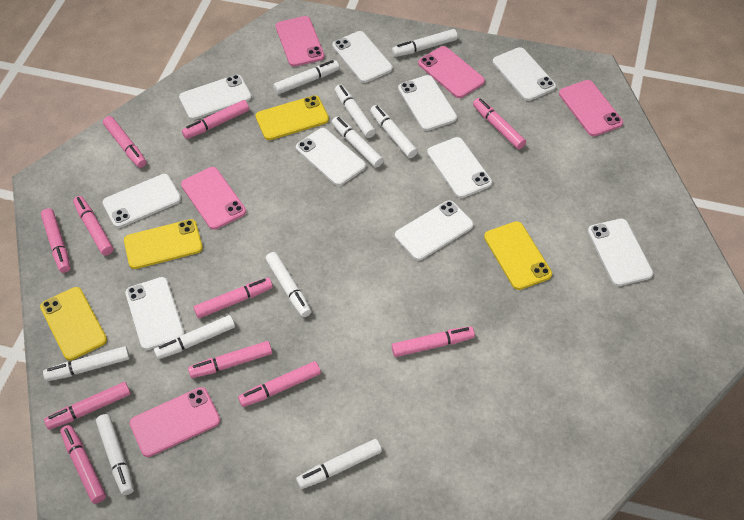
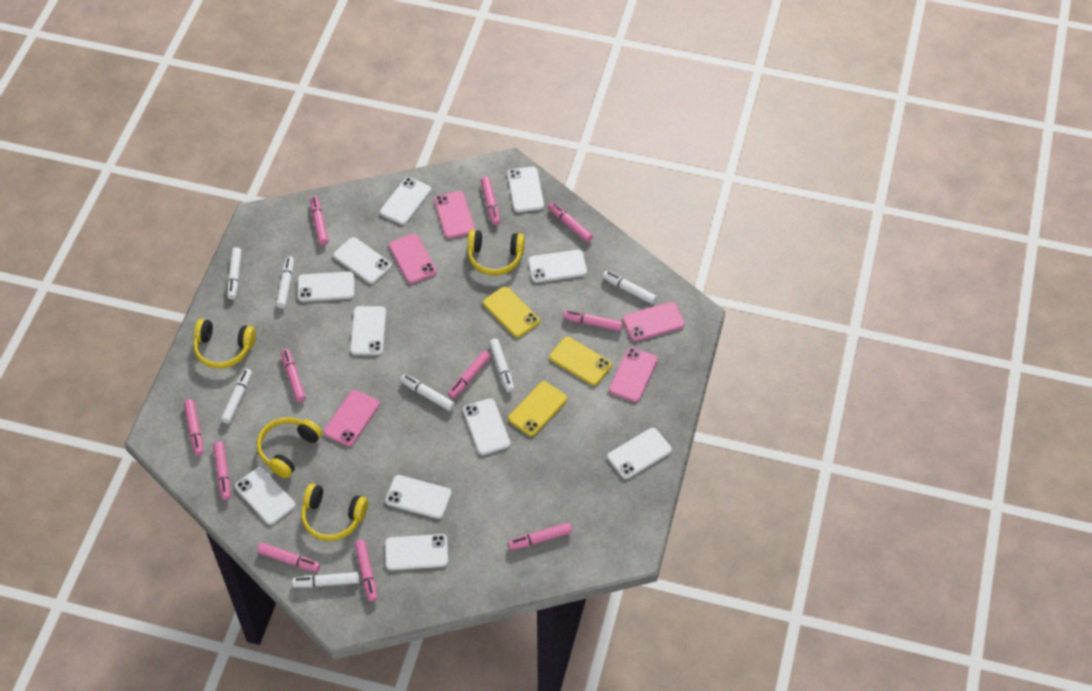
white marker: [43,346,130,381] [96,414,134,495] [154,315,235,359] [266,252,311,317] [273,60,339,94] [296,439,382,489] [332,116,384,168] [335,84,376,138] [370,105,418,158] [392,29,458,57] = 10 -> [221,369,252,424] [227,247,242,299] [276,256,294,309] [292,572,359,588] [400,374,455,411] [489,338,514,392] [603,271,657,304] = 7
white phone: [102,174,181,228] [125,277,185,350] [179,74,252,120] [296,128,366,186] [332,31,393,83] [395,200,474,260] [398,75,457,131] [427,137,492,198] [493,47,556,101] [588,219,653,286] = 10 -> [235,467,295,525] [298,271,355,302] [333,237,392,284] [350,306,386,355] [380,177,431,225] [385,475,452,519] [385,534,448,570] [463,398,510,455] [507,167,544,212] [528,250,587,283] [607,428,672,479] = 11
yellow headphones: none = 0 -> [193,319,256,368] [257,417,322,478] [301,483,368,541] [467,230,525,275] = 4
yellow phone: [40,287,107,361] [124,219,203,269] [256,95,329,140] [484,221,552,290] = 4 -> [483,287,540,338] [508,381,567,436] [549,337,612,386] = 3

